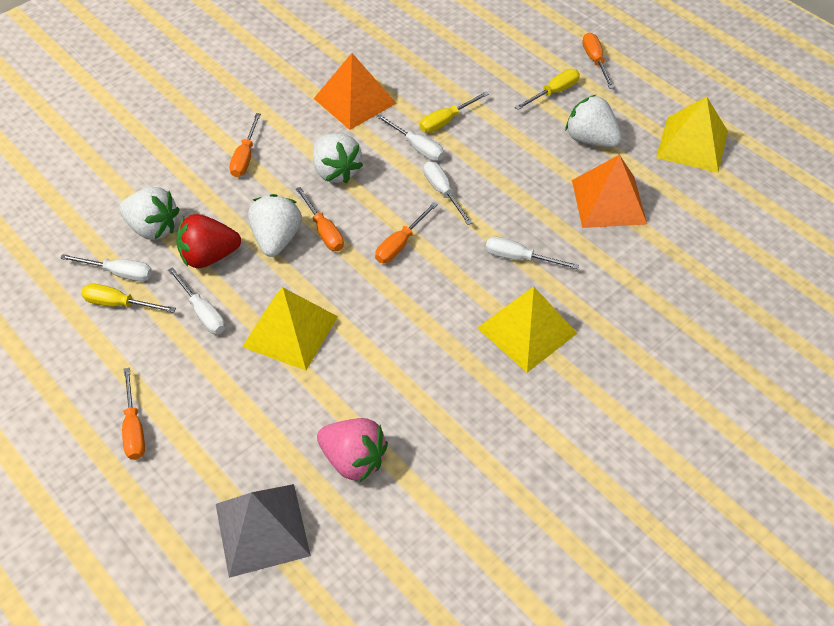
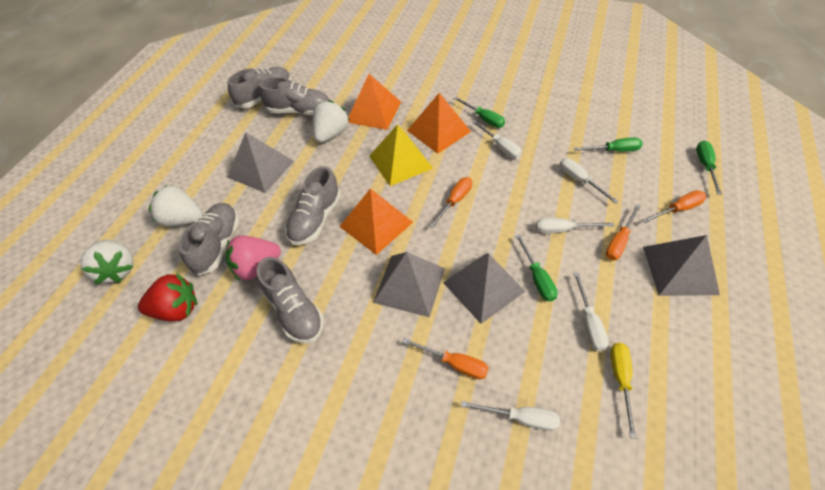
green screwdriver: none = 0 -> [453,97,505,128] [516,234,558,302] [574,138,643,152] [696,140,722,195] = 4
grey pyramid: [216,484,311,578] = 1 -> [227,132,294,193] [373,252,445,317] [443,253,526,324] [643,235,720,296] = 4
grey shoe: none = 0 -> [179,203,240,275] [228,67,291,108] [257,257,324,344] [259,77,329,115] [285,166,341,245] = 5
orange pyramid: [314,53,397,130] [572,155,647,228] = 2 -> [339,188,413,255] [348,74,401,130] [407,93,471,154] = 3
orange screwdriver: [122,368,145,460] [229,113,261,177] [296,187,344,251] [375,202,438,263] [582,33,614,89] = 5 -> [402,338,489,379] [429,177,472,228] [606,204,640,261] [643,190,706,223] = 4
white strawberry: [119,187,180,240] [248,194,302,257] [313,133,363,183] [565,95,622,147] = 4 -> [80,240,133,284] [149,185,203,227] [313,100,349,143] = 3
yellow pyramid: [242,287,338,370] [477,286,578,372] [656,97,728,172] = 3 -> [370,124,433,186] = 1
yellow screwdriver: [81,284,176,313] [420,91,489,133] [515,69,580,110] = 3 -> [610,343,637,439] = 1

